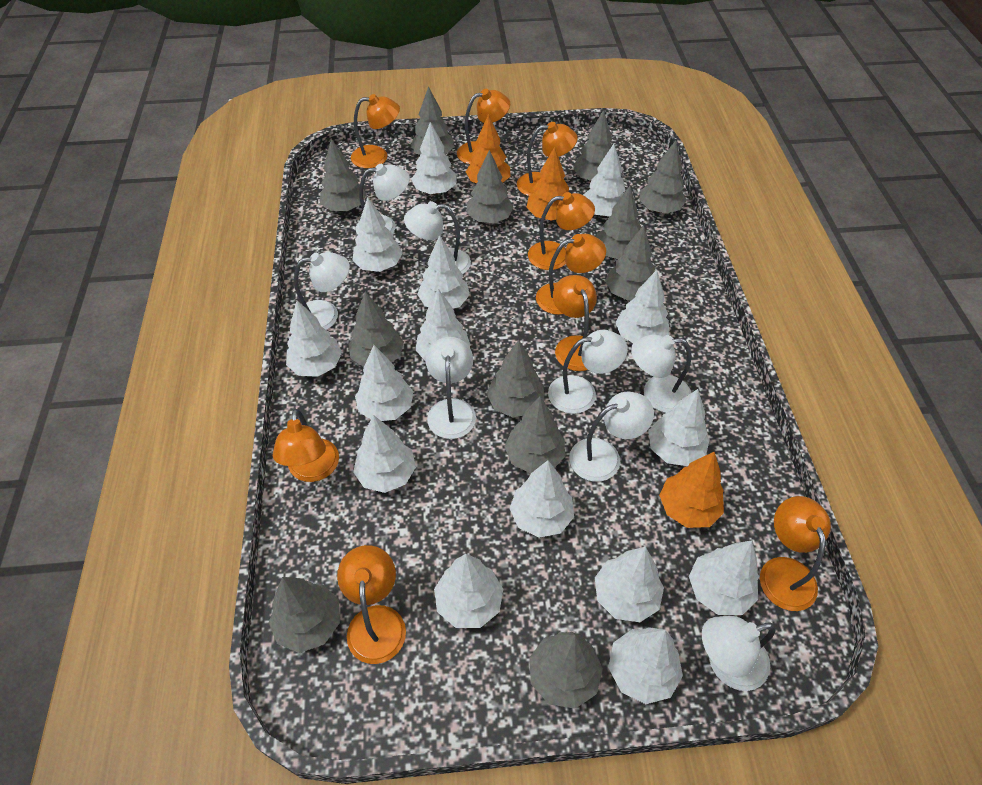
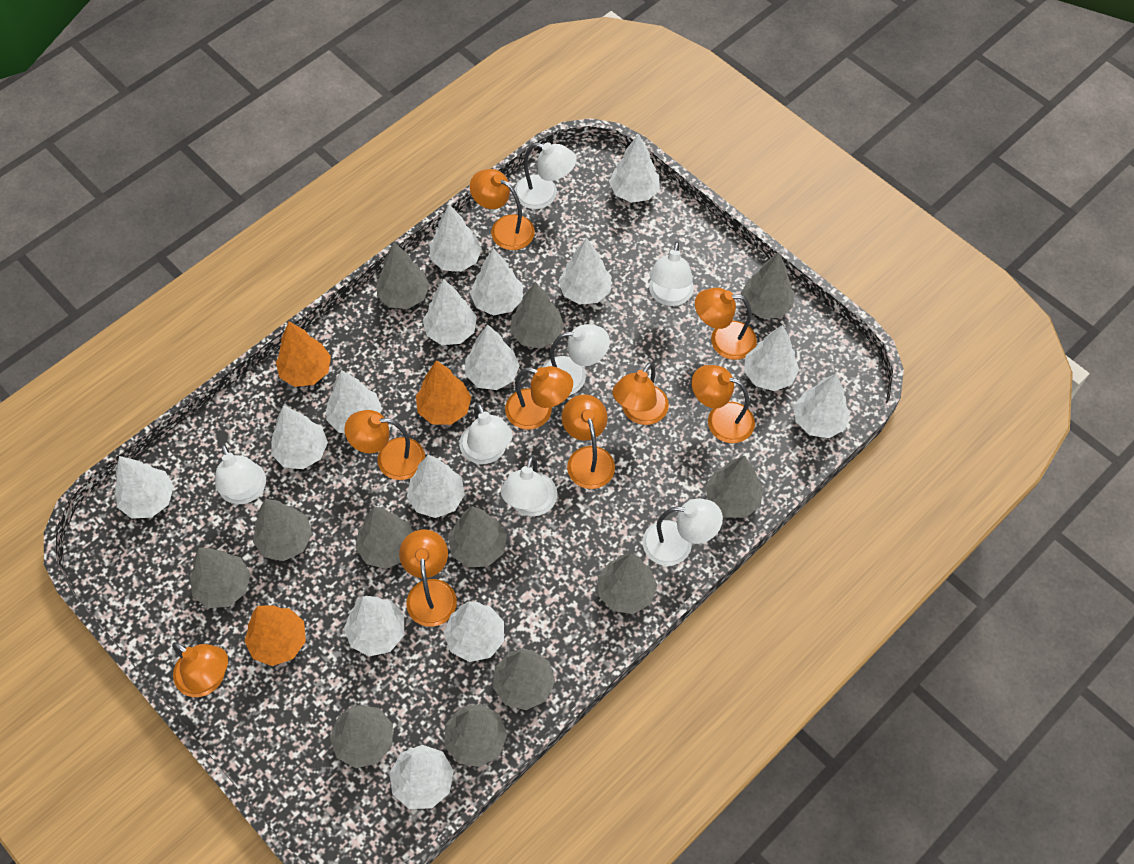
white lamp: [294,252,350,330] [356,164,410,235] [404,202,471,274] [426,337,476,439] [548,330,628,414] [569,392,654,482] [631,334,691,413] [702,616,776,691] = 8 -> [215,444,266,504] [459,403,513,464] [501,456,557,516] [514,142,577,209] [542,324,610,395] [643,499,723,566] [649,242,694,306] = 7

